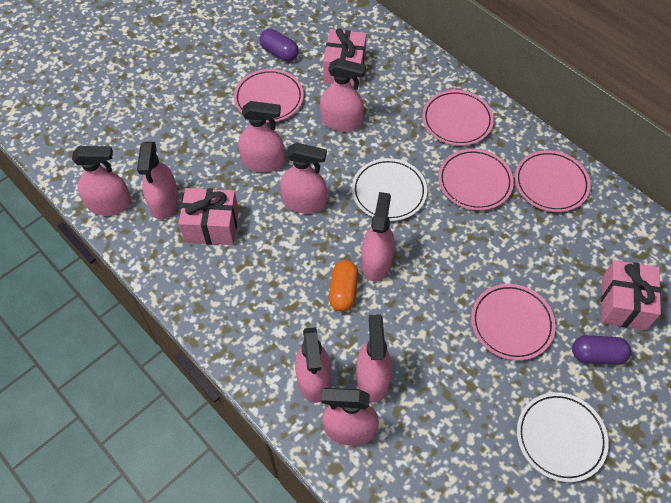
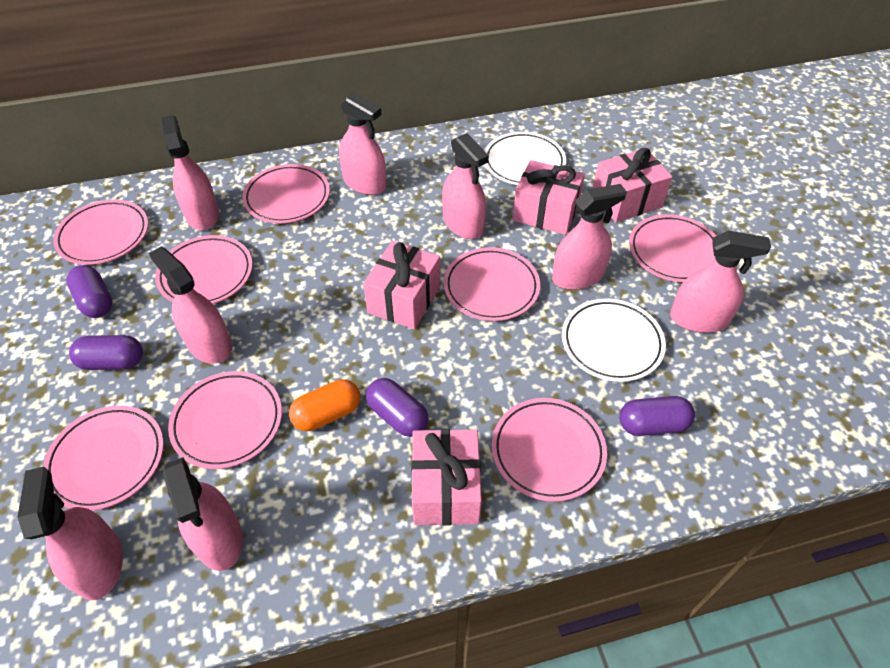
pink gift: [178,188,239,245] [323,28,367,87] [601,260,661,330] = 3 -> [363,241,440,329] [411,429,482,526] [513,160,585,235] [593,148,673,223] = 4
pink plate: [234,69,304,123] [422,90,494,146] [438,149,514,211] [471,284,556,361] [515,150,591,212] = 5 -> [43,406,164,511] [53,200,148,265] [155,235,253,304] [168,371,282,469] [242,164,330,223] [444,247,540,321] [492,398,607,502] [629,214,716,282] = 8
pink spray bottle: [72,146,132,215] [137,142,179,220] [238,101,285,173] [280,143,327,214] [295,327,331,403] [320,58,366,132] [321,388,379,446] [356,315,392,403] [361,192,395,281] = 9 -> [18,467,123,600] [149,247,232,364] [161,115,219,230] [163,457,243,571] [339,93,387,195] [442,133,489,239] [552,184,627,290] [670,231,771,333] = 8
purple capsule: [259,29,299,62] [572,335,631,365] = 2 -> [66,265,113,318] [69,335,143,370] [366,378,428,437] [619,396,695,436] = 4

